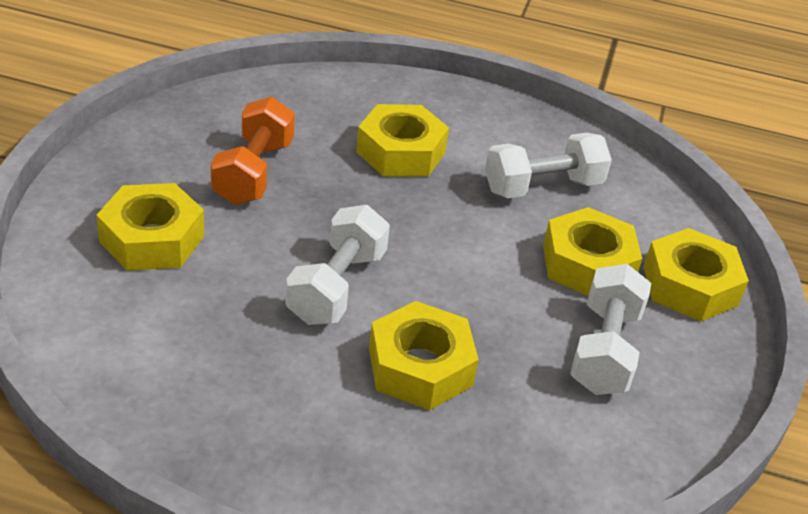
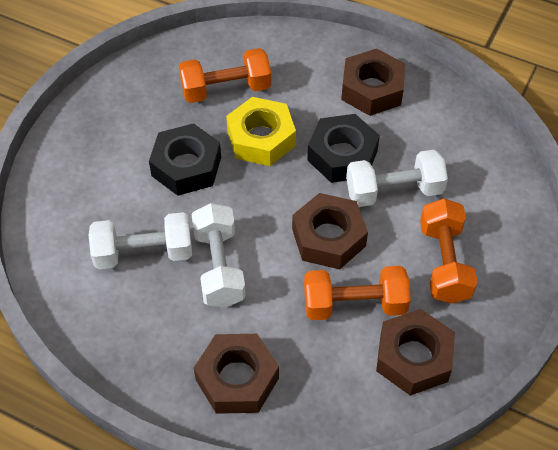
black nut: none = 0 -> [149,123,221,196] [307,114,380,183] = 2
brown nut: none = 0 -> [194,334,279,414] [292,193,368,269] [341,48,405,116] [376,309,455,396] = 4
orange dumbbell: [211,97,295,205] = 1 -> [179,48,271,103] [304,266,411,320] [420,199,478,304] = 3
yellow nut: [96,183,204,271] [356,104,449,177] [369,301,479,410] [543,207,642,296] [643,228,749,321] = 5 -> [226,97,296,166] = 1

